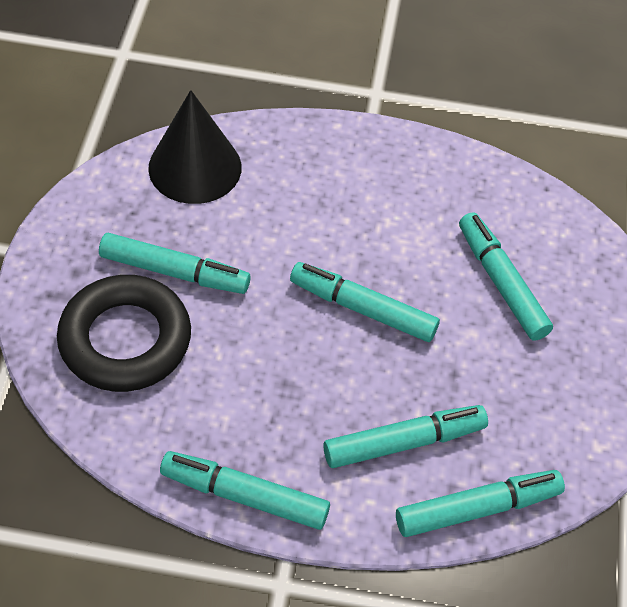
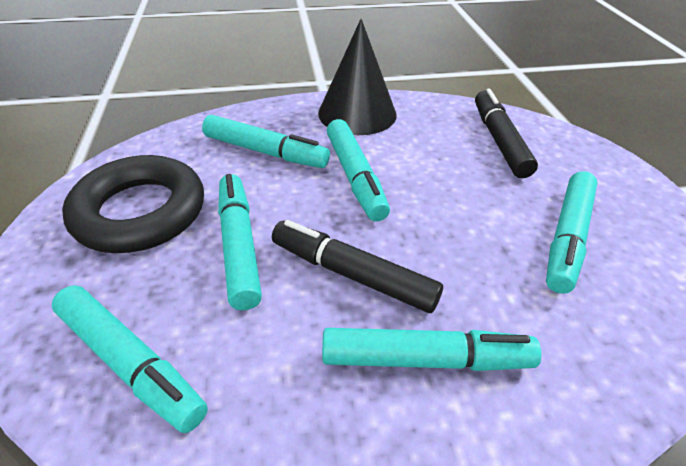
black marker: none = 0 -> [272,220,443,313] [475,89,538,178] = 2

